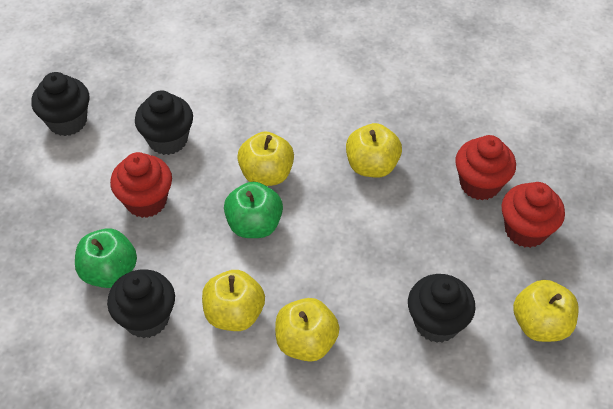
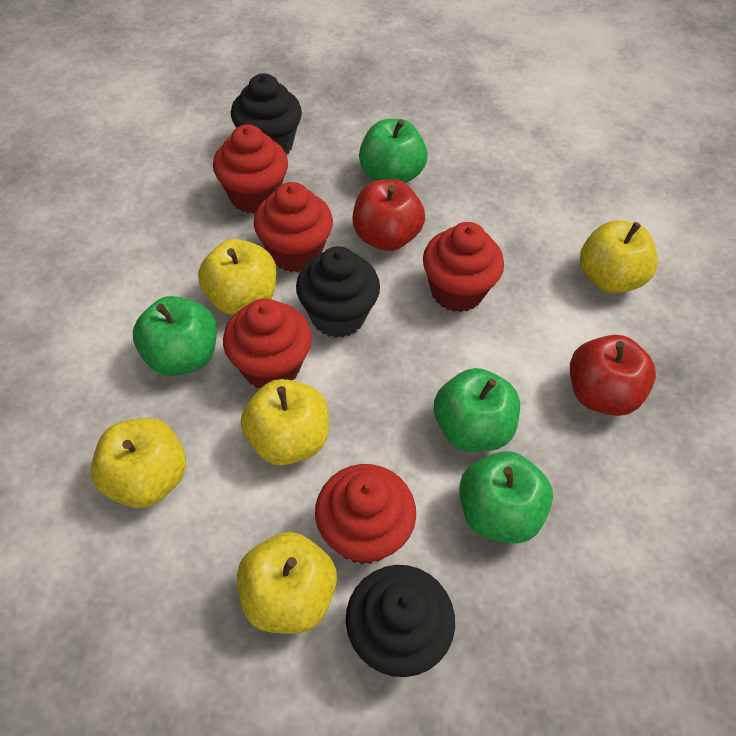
black cupcake: [31,72,90,136] [107,269,175,338] [135,91,193,155] [408,274,476,343] = 4 -> [231,73,302,154] [296,246,380,338] [346,565,455,677] = 3
green apple: [75,228,137,288] [224,182,283,238] = 2 -> [133,296,217,376] [359,119,428,183] [434,368,520,452] [459,451,553,543] = 4
red apple: none = 0 -> [353,179,425,251] [570,335,656,416] = 2
red cupcake: [110,152,172,218] [455,135,516,200] [502,182,565,248] = 3 -> [213,124,288,214] [223,298,312,388] [254,182,333,272] [315,464,416,564] [423,222,504,312] = 5

